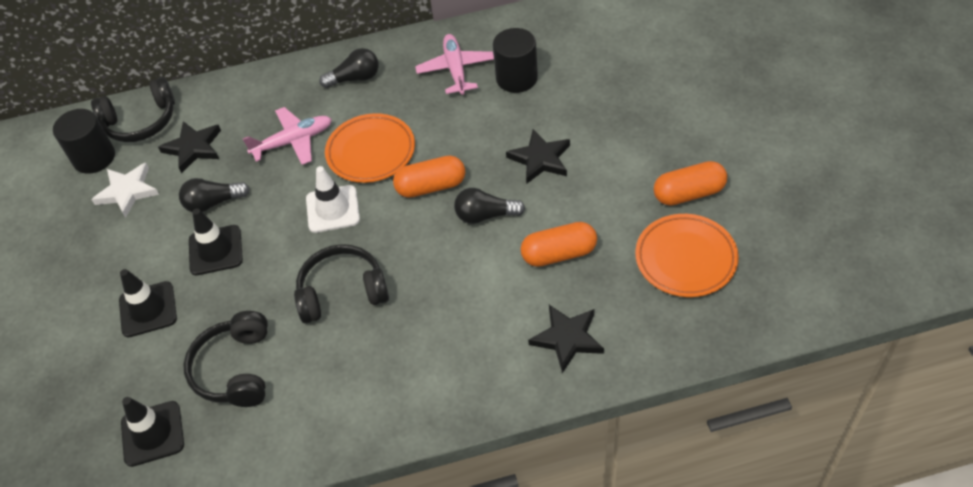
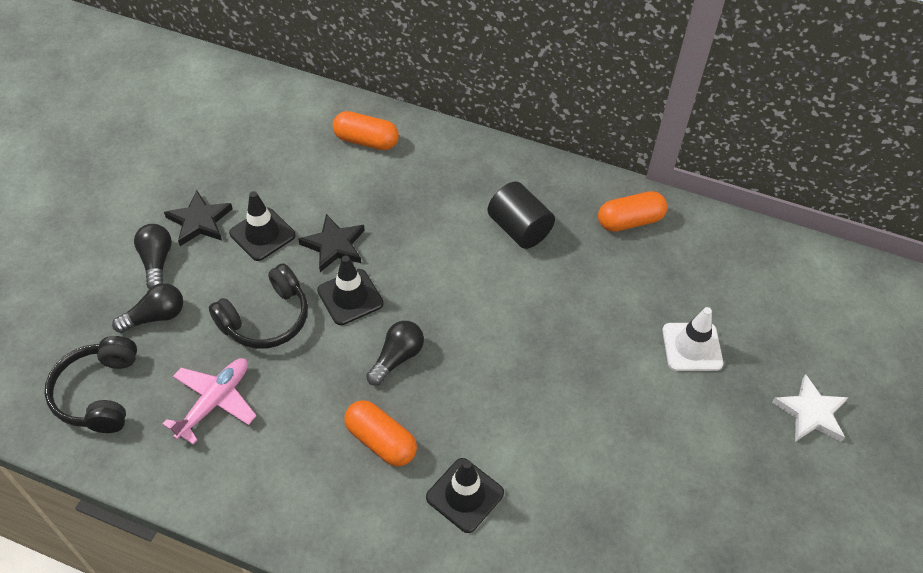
black cylinder: [53,109,115,174] [493,28,538,93] = 2 -> [487,182,555,249] = 1
black headphones: [91,77,175,142] [183,311,268,407] [294,244,389,324] = 3 -> [44,336,137,433] [209,263,308,349] = 2
black star: [158,121,221,173] [506,129,570,184] [528,305,604,373] = 3 -> [164,190,232,246] [298,214,365,272] = 2
orange plate: [325,113,415,183] [635,214,739,297] = 2 -> none = 0
pink plane: [243,107,332,165] [415,34,494,95] = 2 -> [163,358,256,445] = 1

